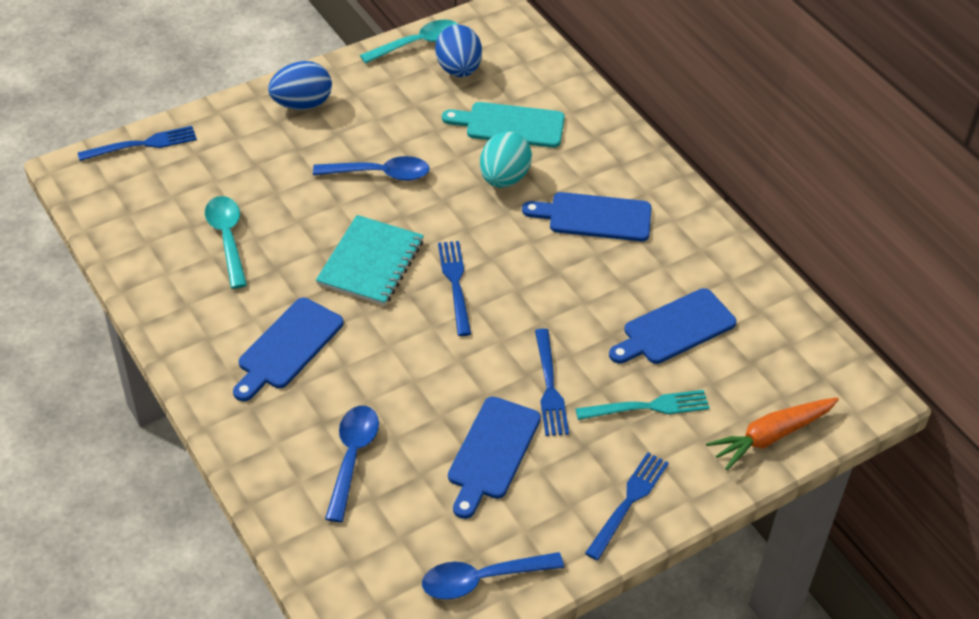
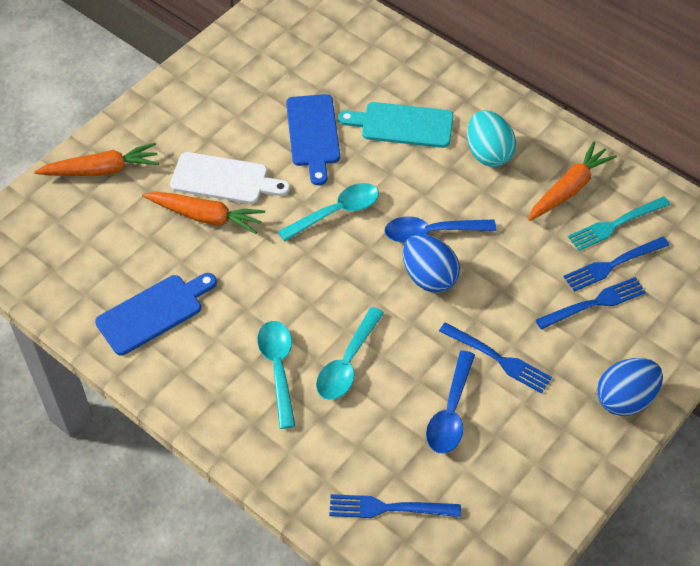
blue cutting board: [233,298,344,401] [448,396,541,519] [522,192,652,241] [609,288,737,364] = 4 -> [95,273,217,355] [286,94,340,185] = 2
blue spoon: [313,156,430,181] [325,406,379,522] [422,552,564,600] = 3 -> [385,217,496,243] [426,350,475,454] = 2
orange carrot: [706,397,839,470] = 1 -> [34,143,159,176] [142,192,265,234] [528,142,617,221] = 3
turquoise notebook: [316,215,424,306] = 1 -> none = 0
turquoise spoon: [205,196,247,289] [360,20,459,64] = 2 -> [257,321,295,429] [278,183,379,242] [316,307,384,400] = 3
white cutting board: none = 0 -> [170,152,290,204] = 1

